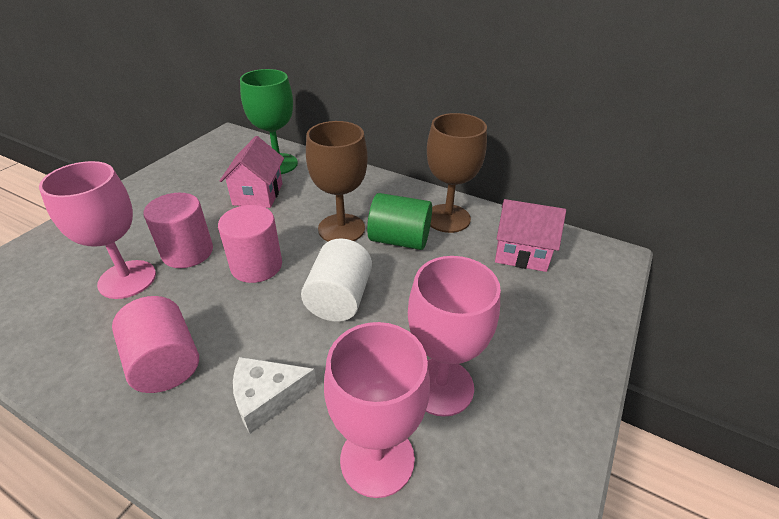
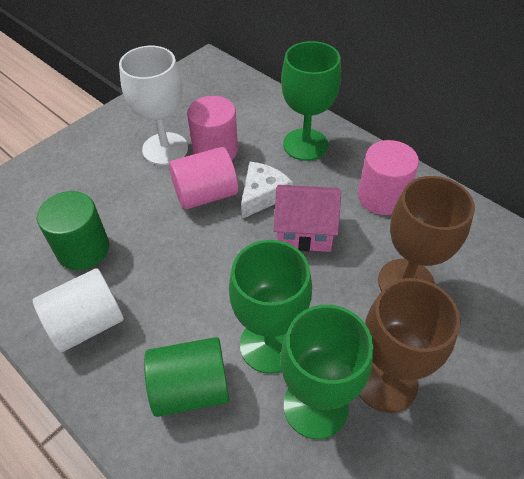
green cylinder: [367,193,432,250] = 1 -> [37,191,109,270] [144,337,229,417] = 2
green goblet: [240,69,298,174] = 1 -> [229,240,312,374] [281,41,341,161] [281,305,373,439] = 3
pink goblet: [39,161,156,299] [324,322,430,498] [408,256,501,417] = 3 -> none = 0
pink house: [220,136,284,208] [495,199,566,272] = 2 -> [274,185,341,252] = 1
white goblet: none = 0 -> [119,46,188,165] = 1

